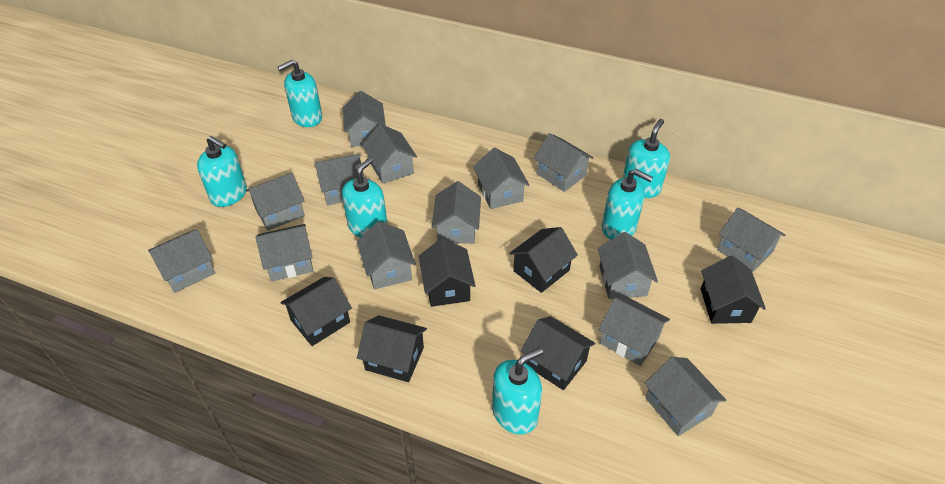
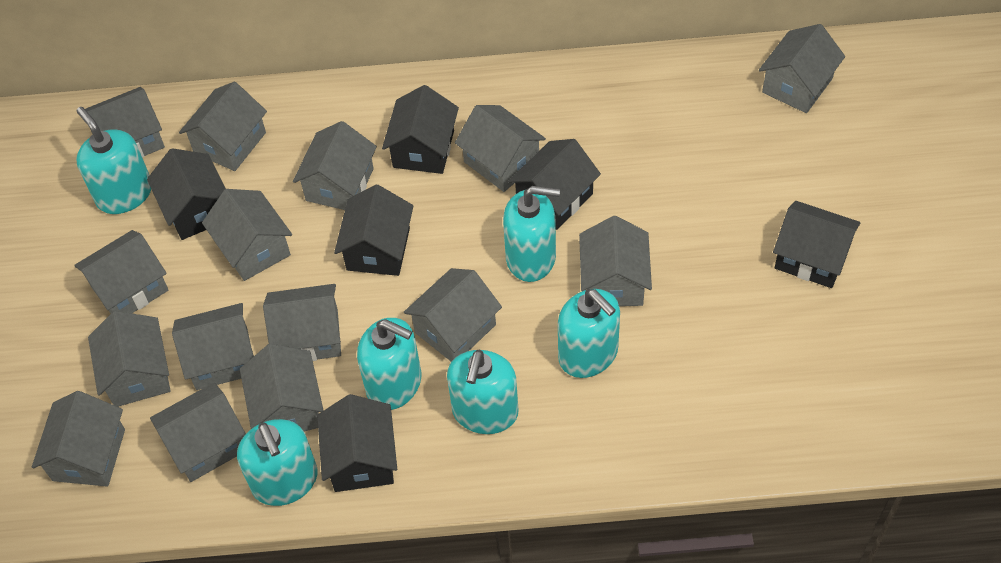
grey house: [148,229,215,293] [246,173,305,231] [256,224,313,281] [315,154,364,205] [343,91,386,147] [357,221,416,289] [362,124,417,184] [432,181,481,244] [473,147,529,209] [534,133,593,192] [598,232,658,299] [598,295,670,366] [644,357,726,436] [717,208,785,272] = 14 -> [32,391,125,487] [74,230,168,313] [85,87,165,158] [88,311,171,407] [150,382,246,482] [172,303,254,390] [179,82,267,171] [202,189,292,281] [240,344,324,431] [263,284,341,361] [293,121,377,210] [404,268,502,362] [455,105,546,192] [579,216,652,306] [759,24,845,113] = 15

